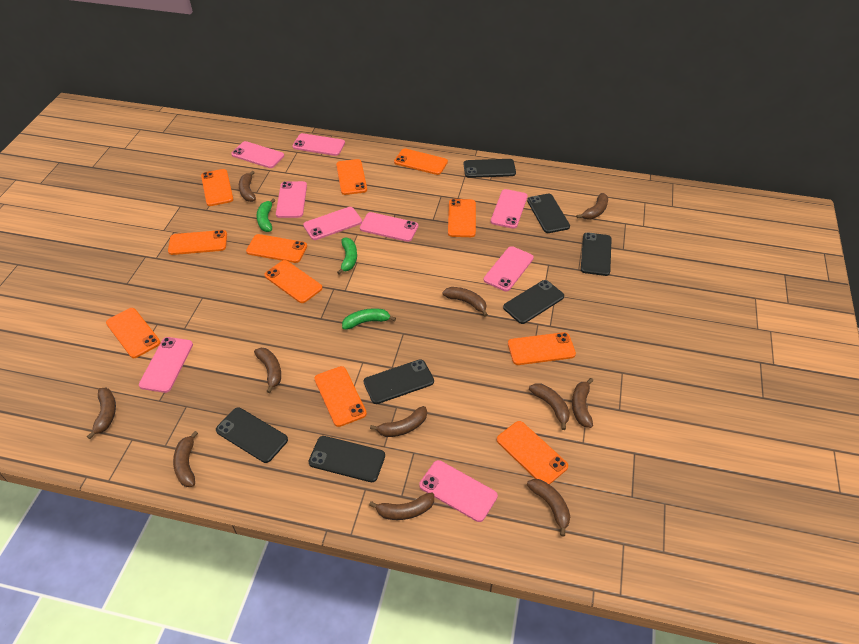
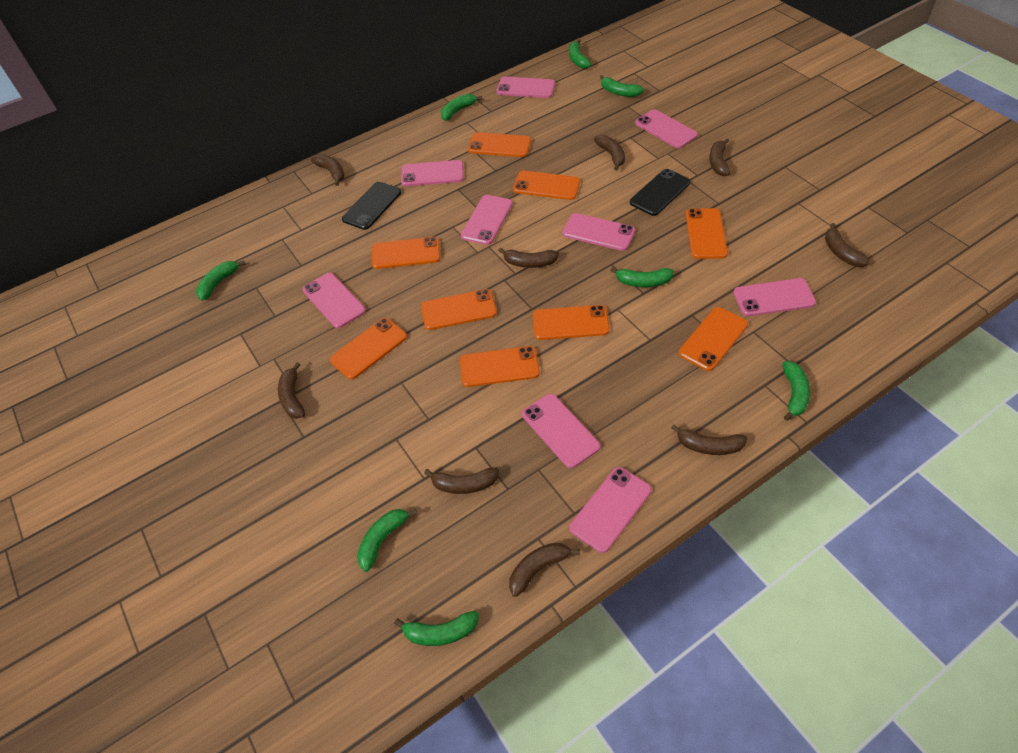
black phone: [216,407,288,463] [308,436,385,482] [364,359,434,404] [464,159,516,178] [503,280,564,324] [527,194,570,233] [581,232,612,276] = 7 -> [342,182,401,230] [630,169,691,216] = 2
brown banana: [87,388,116,439] [173,431,198,487] [239,171,256,202] [254,348,281,393] [369,492,434,520] [370,406,427,437] [443,287,488,317] [527,479,570,537] [529,383,570,430] [572,378,593,428] [576,193,608,220] = 11 -> [278,362,305,419] [311,154,345,186] [424,467,499,494] [498,248,559,268] [509,542,580,597] [594,135,625,170] [671,424,747,455] [709,138,730,176] [825,223,870,267] = 9
green banana: [256,198,275,232] [337,238,357,275] [342,308,396,330] = 3 -> [196,260,245,301] [357,509,417,572] [394,611,479,646] [441,94,482,121] [569,39,591,69] [600,75,644,97] [610,267,674,287] [782,361,810,421] = 8
orange phone: [106,308,161,358] [168,230,227,255] [201,169,233,206] [246,234,307,263] [264,260,322,303] [315,366,367,427] [336,159,367,195] [394,149,448,175] [448,199,476,237] [497,421,568,485] [508,332,576,365] = 11 -> [330,318,407,380] [372,237,440,269] [421,289,497,330] [460,346,540,387] [468,132,531,157] [513,171,580,200] [533,305,610,340] [679,307,748,371] [686,208,728,259] = 9

